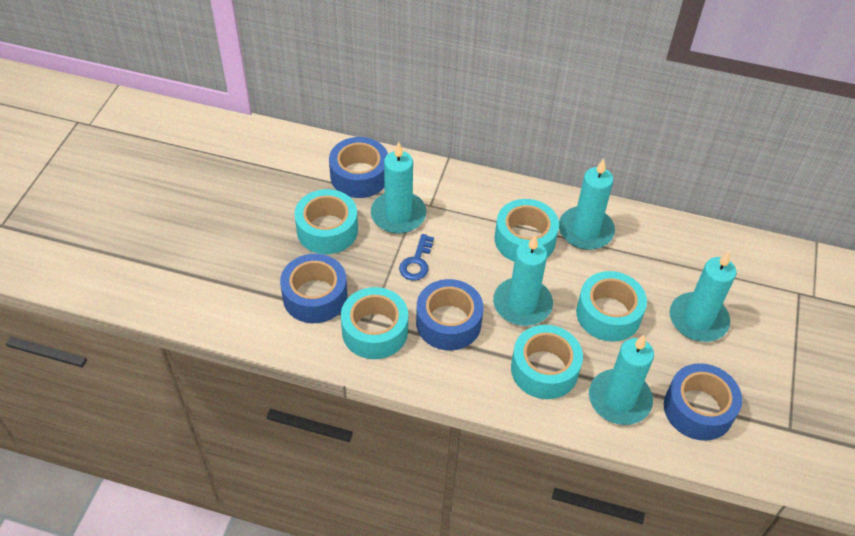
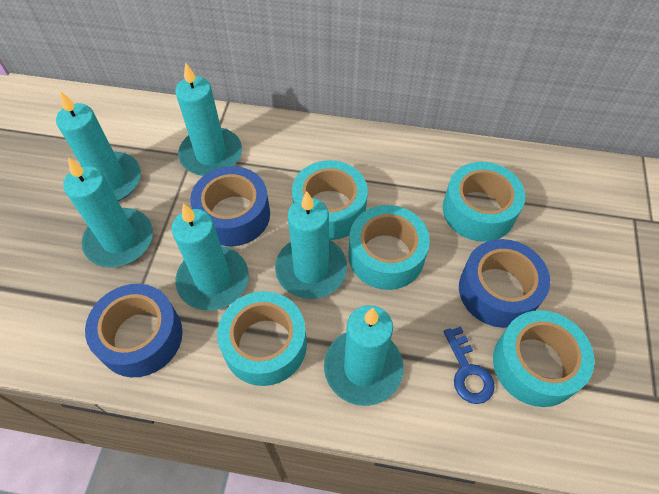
blue tape: [280,254,347,323] [329,137,388,198] [416,279,483,351] [664,363,742,441] = 4 -> [85,284,183,377] [190,166,270,246] [459,239,550,328] = 3
turquoise candle: [371,142,426,234] [493,235,553,326] [559,159,615,250] [589,335,654,425] [670,251,737,342] = 5 -> [56,91,141,201] [63,157,153,267] [171,203,249,311] [175,62,242,176] [275,191,347,299] [324,305,404,406] = 6

